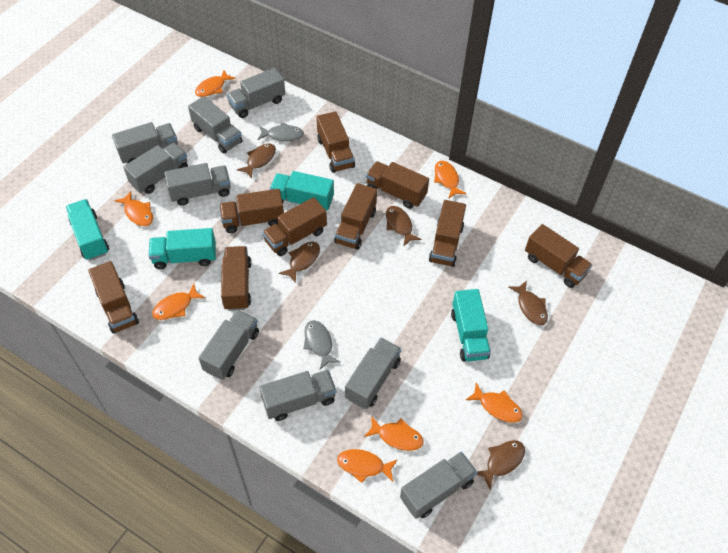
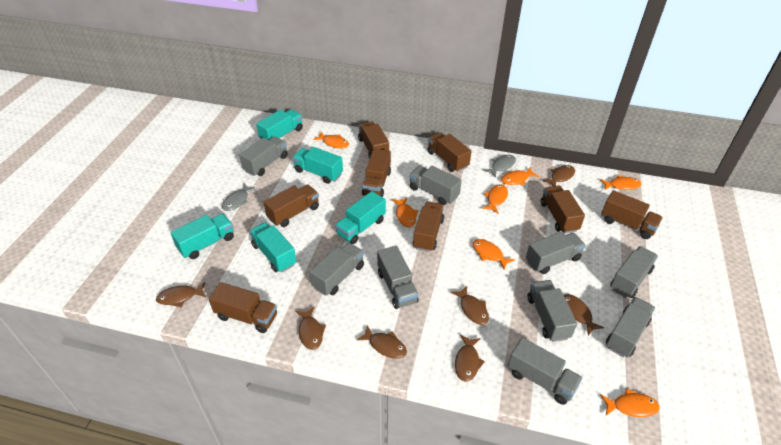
brown fish: [237,143,276,179] [279,242,320,283] [386,206,421,247] [476,440,525,490] [508,280,548,325] = 5 -> [156,282,206,307] [295,307,326,350] [356,325,407,359] [451,286,489,325] [455,335,485,382] [543,165,575,186] [564,294,604,336] = 7
brown truck: [88,261,139,334] [219,189,284,233] [221,246,251,311] [262,197,327,256] [317,111,355,173] [334,183,377,250] [366,161,429,209] [429,200,466,267] [525,224,592,288] = 9 -> [208,282,277,333] [264,184,319,227] [358,122,389,159] [362,149,391,197] [413,201,444,252] [428,132,472,172] [541,186,585,234] [601,190,663,239] = 8
turquoise truck: [66,199,109,261] [149,228,216,269] [270,171,334,210] [451,289,491,362] = 4 -> [171,214,234,259] [250,222,297,272] [256,109,303,140] [292,147,343,184] [335,191,386,244] = 5

